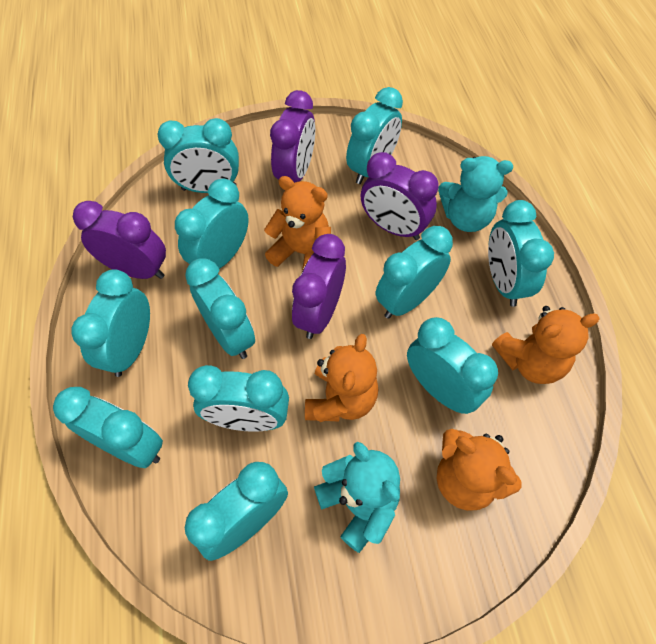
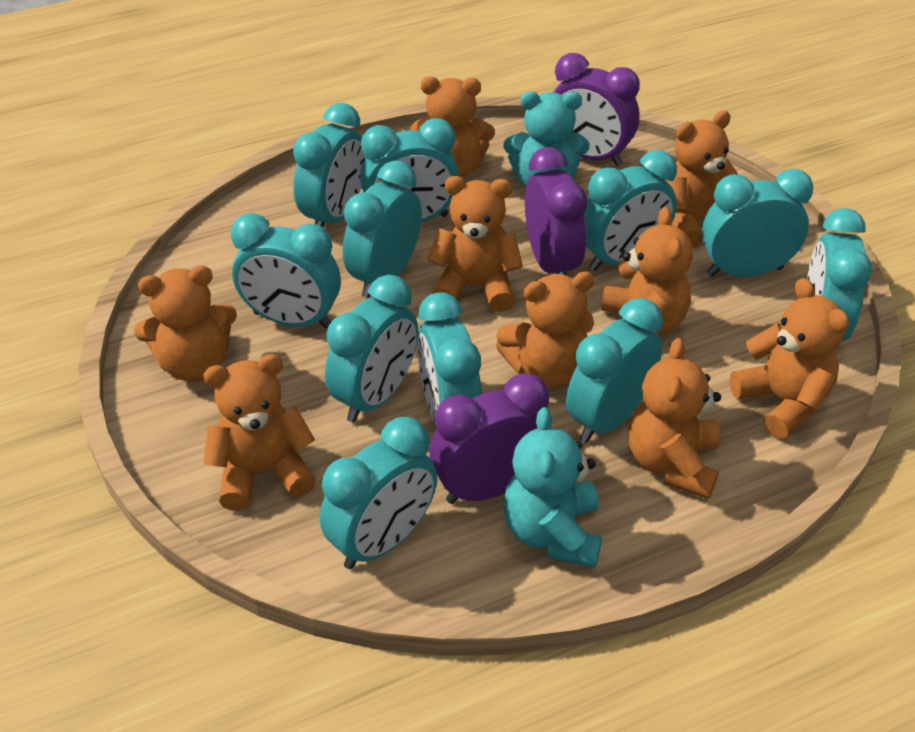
orange teddy bear: [264,176,331,271] [305,334,378,422] [436,429,522,511] [492,306,600,384] = 4 -> [134,266,237,382] [203,354,316,511] [410,76,495,178] [427,176,523,312] [496,271,595,388] [601,207,693,334] [628,338,721,499] [664,111,739,248] [730,278,849,439] = 9
purple clock: [73,201,166,279] [270,90,315,183] [292,234,346,339] [361,152,438,240] = 4 -> [430,373,549,504] [525,147,587,275] [553,53,640,166] = 3

